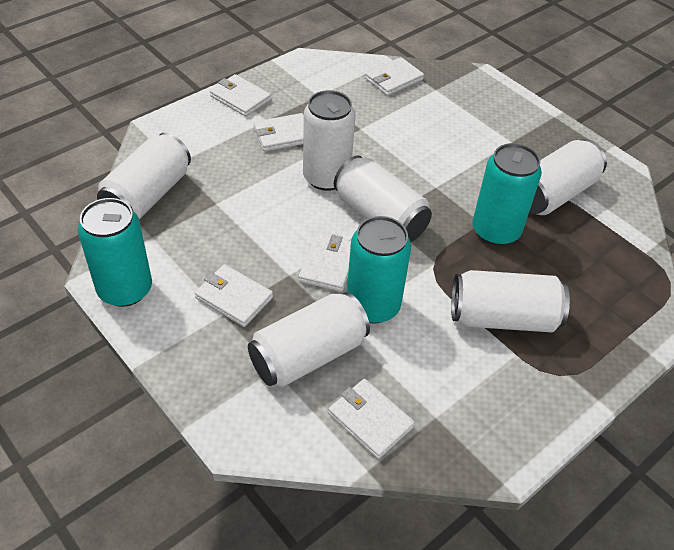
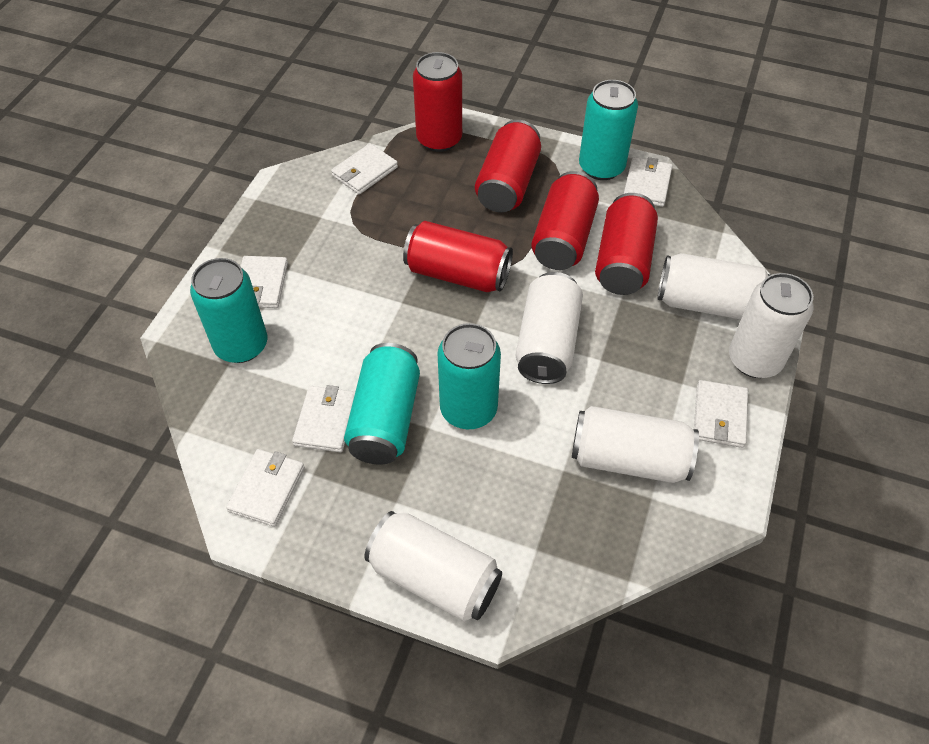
red can: none = 0 -> [403,221,513,292] [413,52,462,152] [475,120,541,213] [531,171,599,270] [595,193,658,295] = 5
turquoise can: [78,198,152,307] [347,216,411,324] [472,143,542,246] = 3 -> [190,258,267,363] [344,343,420,465] [437,323,501,429] [579,80,638,180] = 4
white can: [97,133,191,219] [248,292,370,387] [303,90,355,191] [334,155,432,242] [451,270,570,332] [529,139,607,215] = 6 -> [364,511,502,621] [516,272,583,384] [572,406,699,483] [658,253,770,319] [729,273,814,378] = 5

